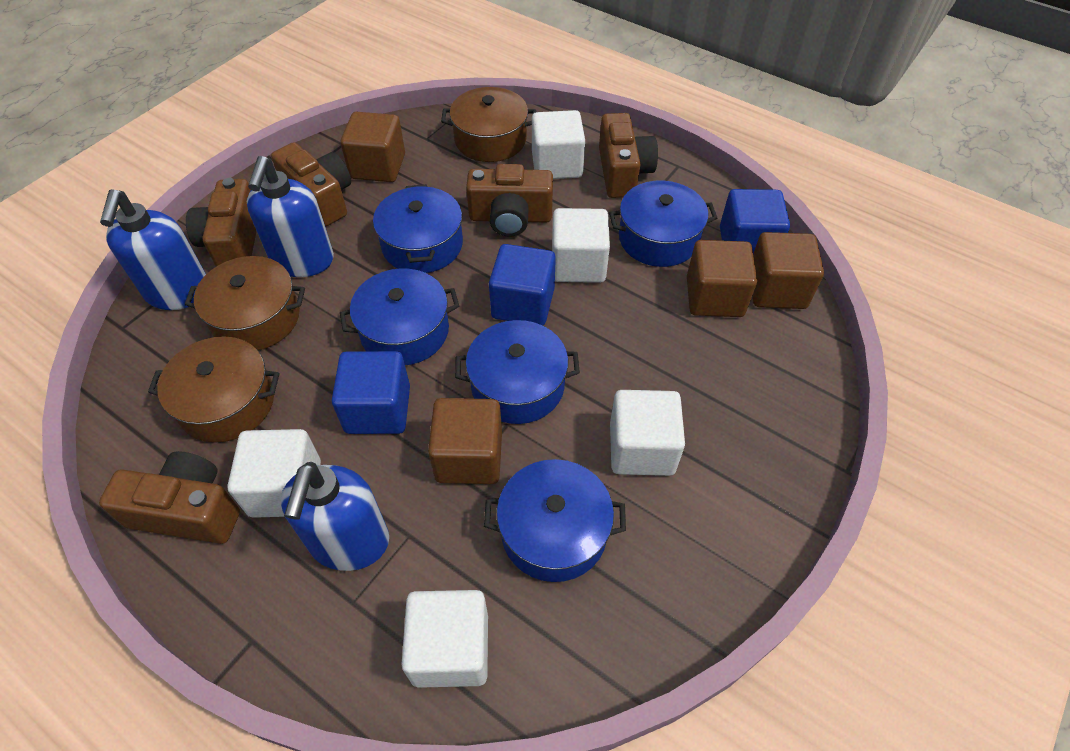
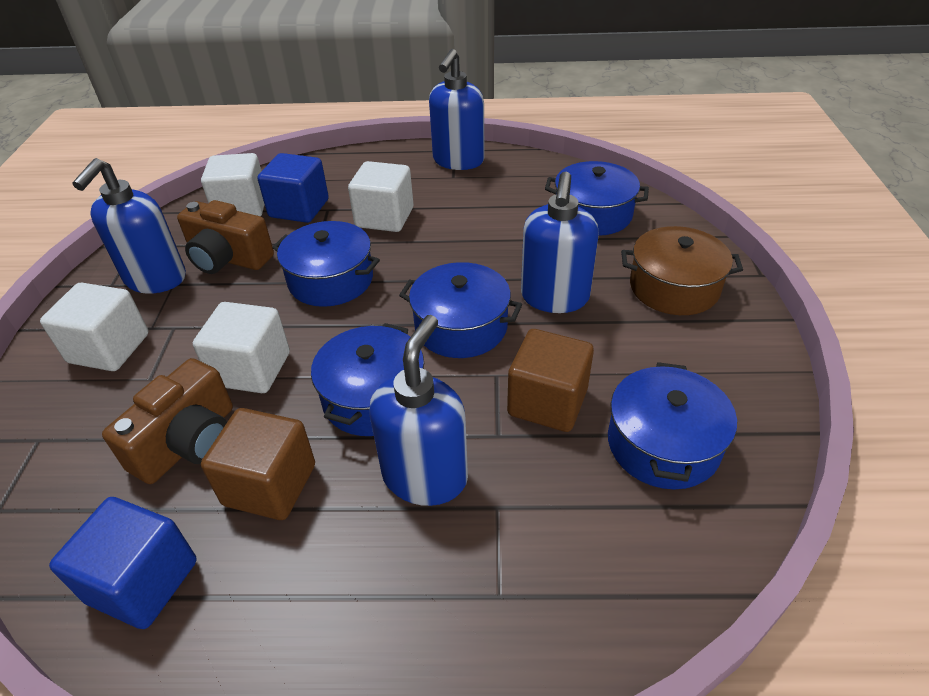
blue cube: [332,351,410,434] [489,244,556,325] [720,189,790,253] = 3 -> [49,497,197,629] [257,153,329,223] = 2
blue soap dispenser: [100,189,206,310] [247,156,334,277] [281,462,389,571] = 3 -> [73,158,186,294] [369,315,468,506] [429,49,485,170] [521,172,599,313] = 4
brown camera: [99,451,240,544] [186,178,256,266] [271,142,351,227] [466,164,553,237] [599,113,658,198] = 5 -> [102,358,233,484] [177,200,274,274] = 2
brown cube: [341,112,405,182] [428,398,502,484] [687,240,757,317] [752,232,824,309] = 4 -> [201,408,315,520] [507,329,594,432] = 2
brown pot: [148,336,279,443] [185,256,305,350] [441,87,537,162] = 3 -> [621,226,743,315] = 1
white cube: [227,429,321,518] [401,590,488,688] [532,110,585,179] [552,208,610,283] [610,390,685,476] = 5 -> [40,283,149,371] [193,302,290,393] [201,153,264,216] [348,161,414,232] = 4

